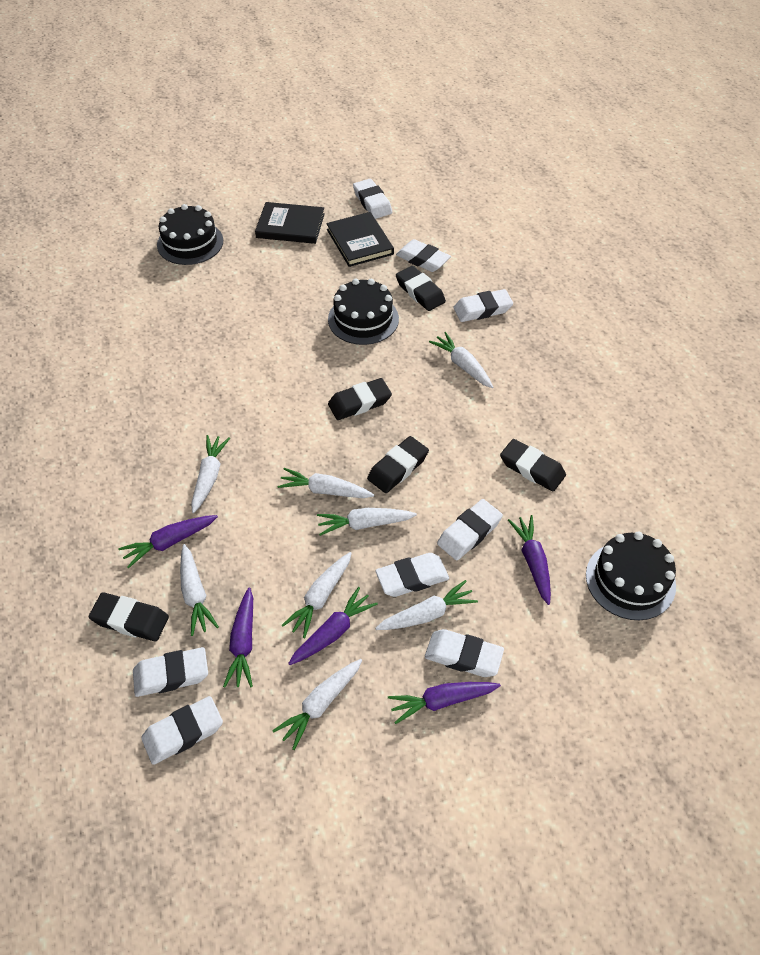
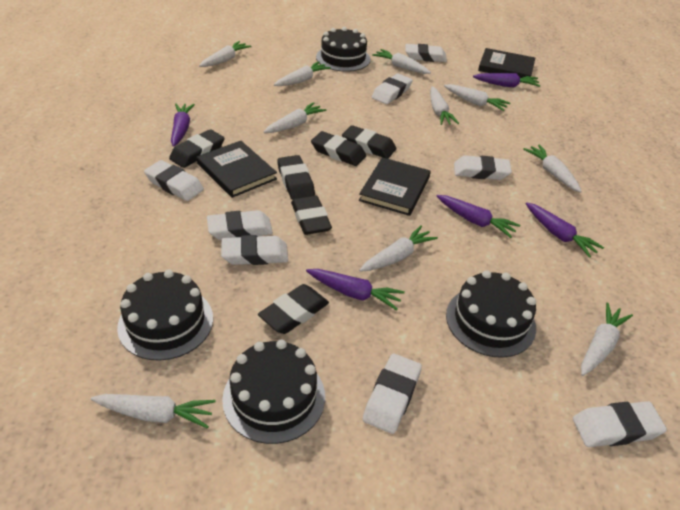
black book: [255,202,325,244] [326,212,394,267] = 2 -> [197,141,277,198] [359,157,431,216] [478,48,535,78] = 3
black cake: [157,204,223,265] [328,279,399,345] [586,531,676,620] = 3 -> [117,270,213,361] [222,340,325,444] [316,27,371,72] [446,270,536,358] = 4
black eraser: [89,592,169,641] [328,378,392,420] [367,436,429,493] [396,266,446,311] [500,439,566,492] = 5 -> [169,129,225,168] [258,284,329,334] [277,155,315,200] [291,196,332,235] [311,131,366,166] [342,125,396,159] = 6
white carrot: [180,544,219,636] [191,435,230,513] [272,659,362,750] [278,468,374,498] [282,552,352,638] [317,508,417,536] [375,580,478,630] [429,332,493,388] = 8 -> [90,394,216,429] [199,41,251,67] [264,102,326,133] [274,61,331,86] [359,225,438,272] [372,49,431,74] [430,87,459,125] [444,84,510,111] [523,145,582,193] [581,302,633,376] = 10

